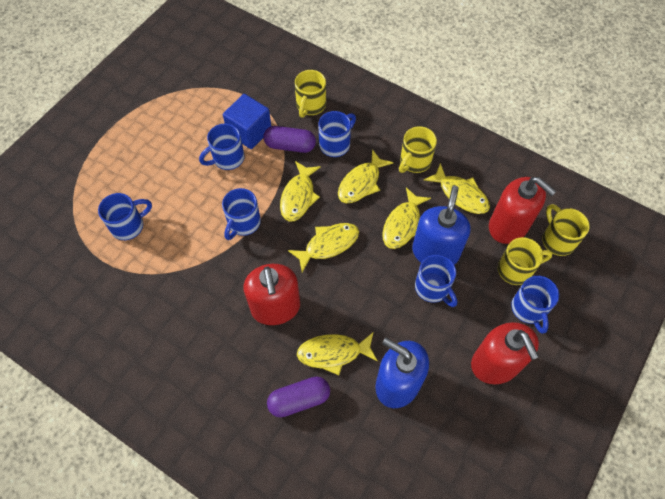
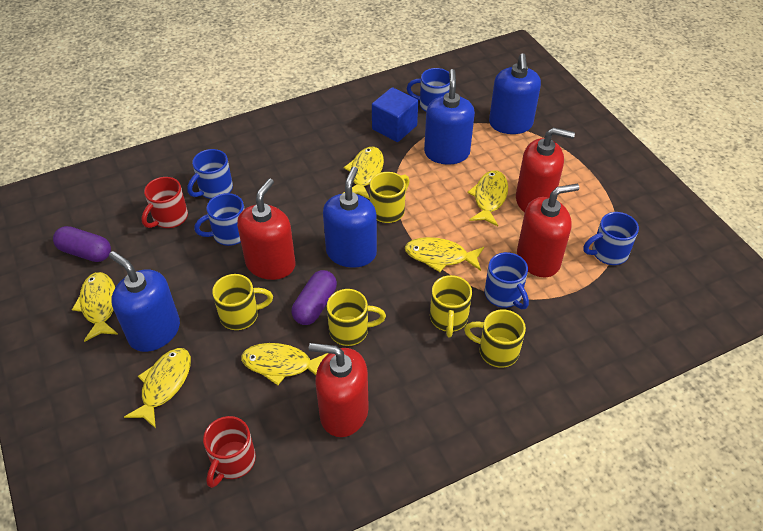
blue mug: [98,193,152,240] [199,124,245,170] [222,188,261,240] [318,111,356,157] [415,255,457,307] [511,276,559,334] = 6 -> [187,149,233,199] [194,193,244,246] [407,68,450,111] [484,252,529,309] [583,212,639,265] = 5
blue soap dispenser: [375,338,429,408] [412,186,471,265] = 2 -> [109,251,180,352] [323,167,377,268] [424,69,475,165] [489,53,541,134] = 4
red mug: none = 0 -> [141,177,188,228] [203,416,256,488] = 2
red soap dispenser: [244,264,300,325] [471,322,539,384] [489,177,556,244] = 3 -> [237,179,295,280] [309,343,369,437] [516,127,575,212] [517,184,579,277] = 4
yellow mug: [295,70,326,118] [399,126,437,173] [498,237,552,285] [542,204,590,256] = 4 -> [212,274,273,330] [327,289,386,346] [370,172,409,223] [430,275,472,338] [464,310,526,368] = 5

